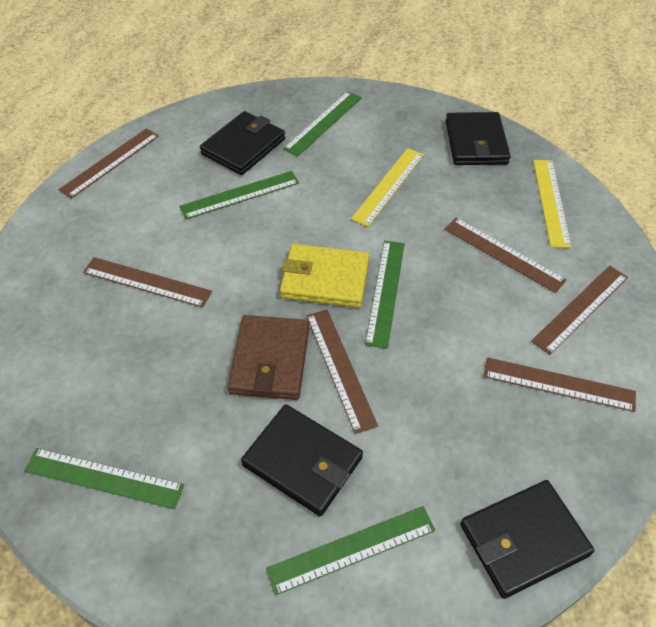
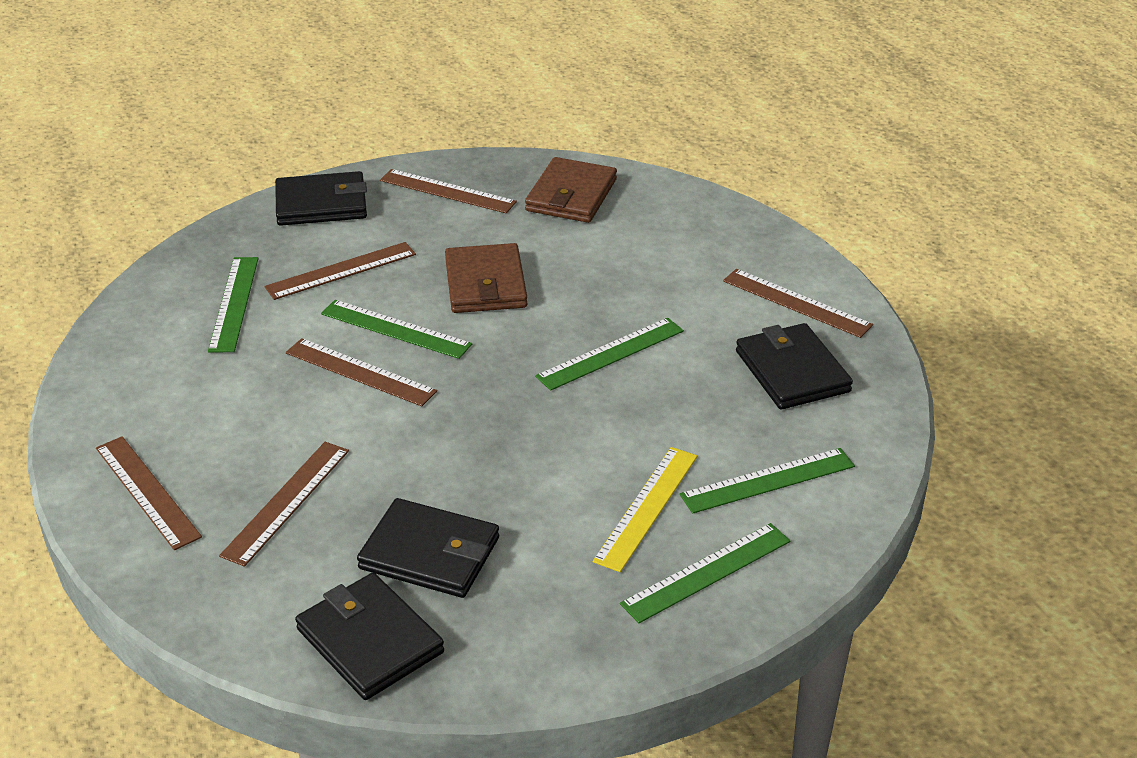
brown wallet: [228,315,309,400] = 1 -> [445,243,527,313] [525,157,617,223] = 2
yellow ruler: [351,148,424,227] [533,160,571,248] = 2 -> [593,447,697,572] = 1
yellow wallet: [280,244,369,308] = 1 -> none = 0

